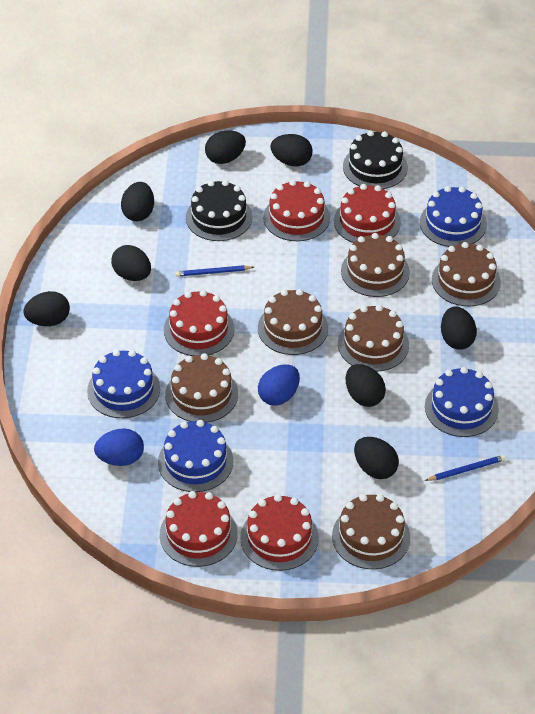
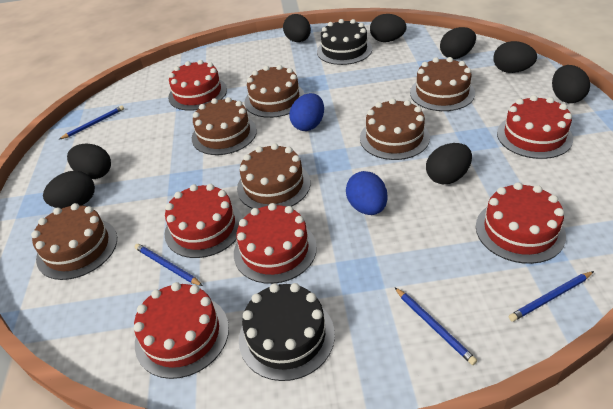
blue cake: [87,350,160,418] [158,420,234,492] [420,186,487,247] [425,367,499,437] = 4 -> none = 0
blue pencil: [175,265,254,277] [425,455,506,481] = 2 -> [59,106,124,140] [135,244,203,286] [394,287,477,365] [509,271,594,322] = 4
red cake: [160,491,238,567] [164,290,234,356] [240,494,319,571] [263,180,330,241] [334,184,401,243] = 5 -> [134,282,229,379] [164,184,243,258] [168,60,227,111] [234,203,317,284] [476,182,566,264] [497,95,573,159] = 6

